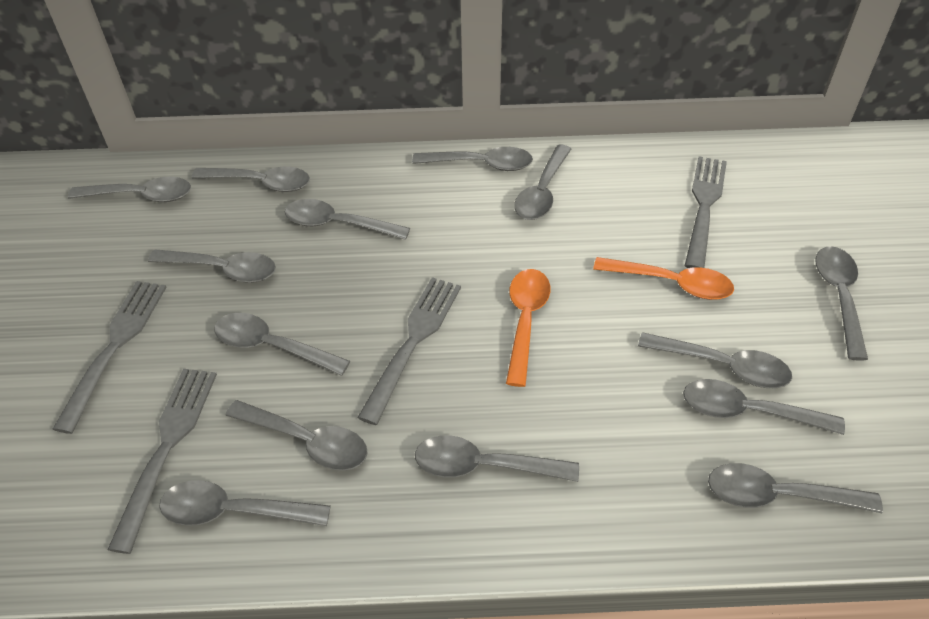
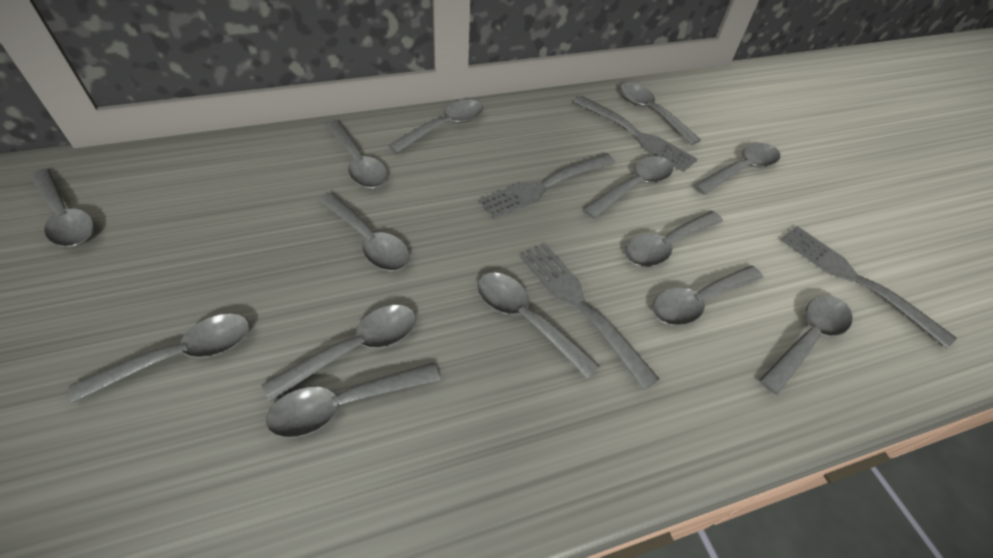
orange spoon: [506,269,550,387] [593,257,734,300] = 2 -> none = 0

